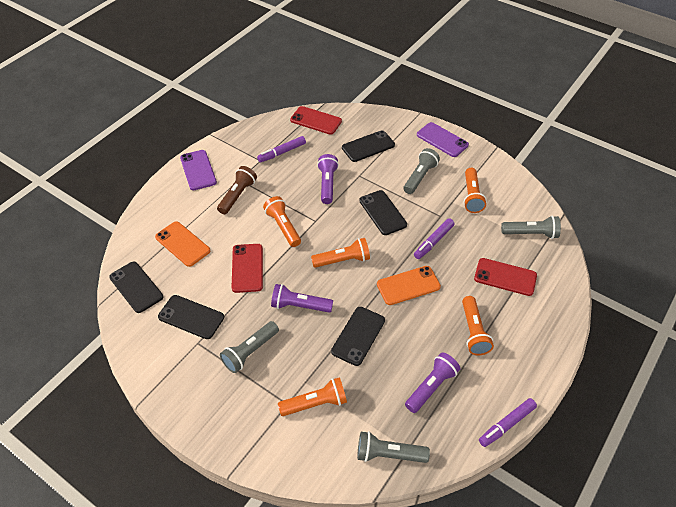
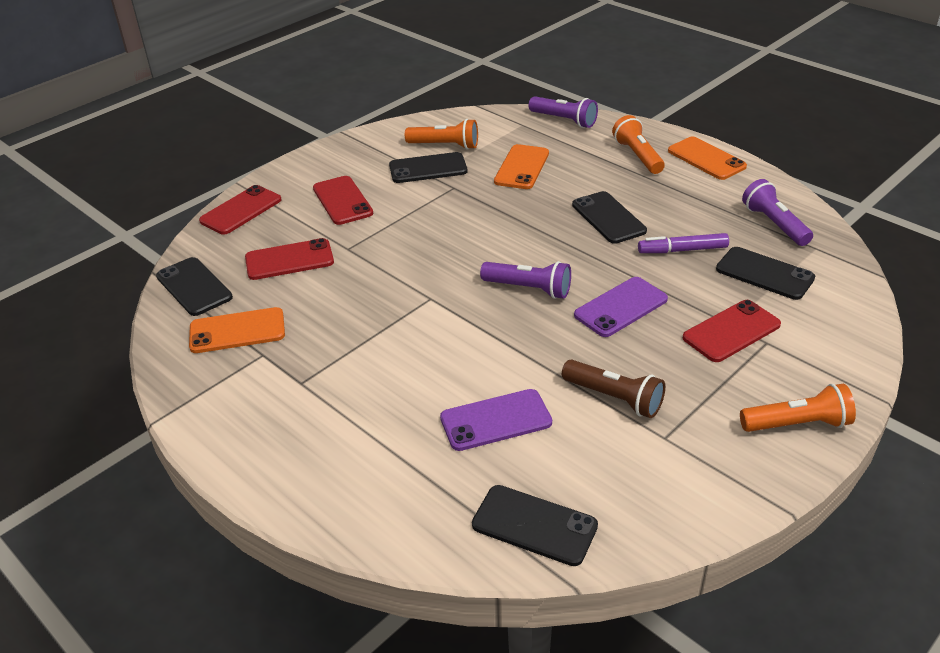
grey flashlight: [220,321,279,373] [357,431,430,463] [403,148,440,194] [501,216,561,239] = 4 -> none = 0
orange flashlight: [263,196,301,247] [278,377,347,416] [311,238,370,268] [462,296,494,355] [464,168,487,213] = 5 -> [405,119,478,150] [612,115,665,174] [740,384,856,432] = 3
orange phone: [155,221,210,267] [377,266,441,305] = 2 -> [189,307,285,353] [494,144,549,189] [668,137,747,180] = 3
purple marker: [257,136,306,162] [414,218,455,259] [479,398,537,447] = 3 -> [638,233,729,253] = 1
red phone: [232,244,263,293] [290,106,342,135] [474,258,537,296] = 3 -> [199,185,282,235] [245,238,334,280] [313,176,373,225] [683,300,781,362] = 4

